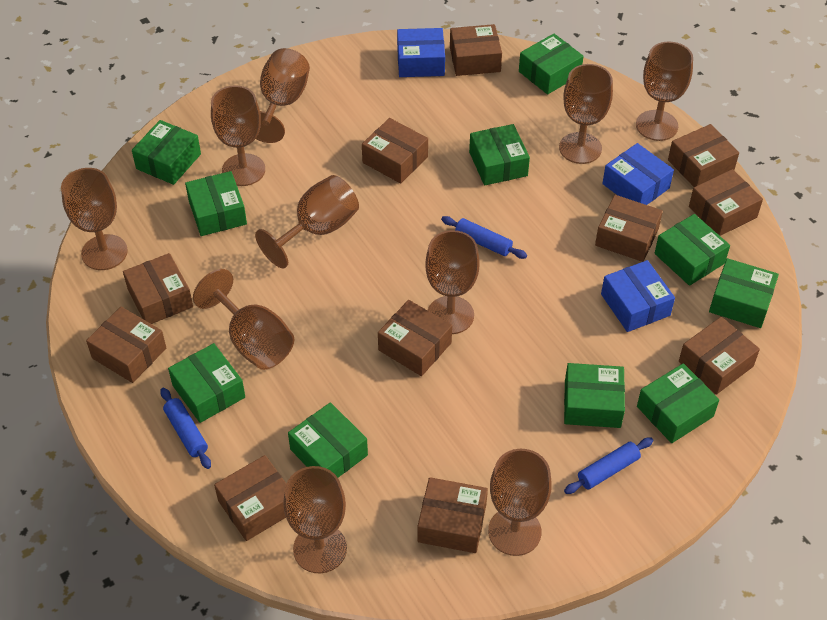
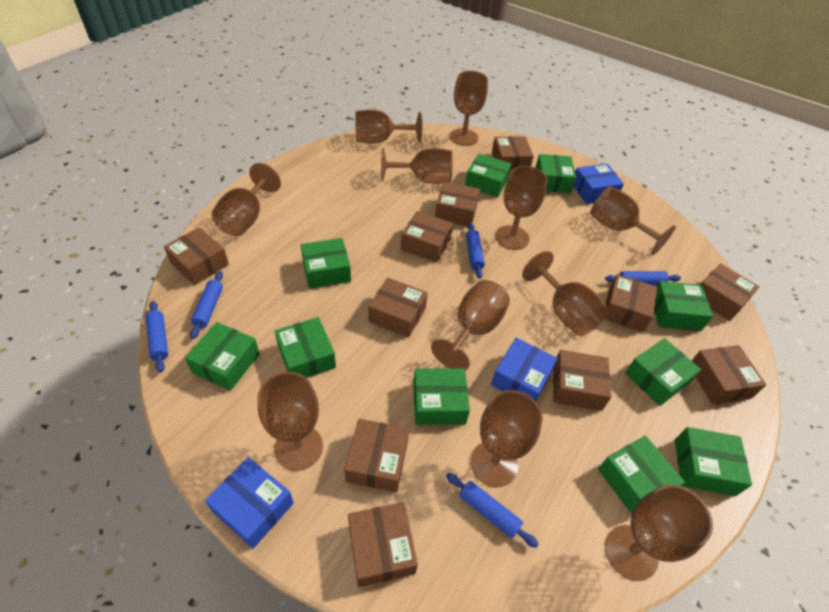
blue rolling pin: [160,388,211,469] [441,216,527,259] [564,437,653,494] = 3 -> [146,301,168,373] [190,271,223,339] [446,473,539,548] [466,223,485,279] [605,271,681,285] = 5
brown goblet: [61,168,128,270] [193,269,294,370] [211,85,265,186] [255,175,359,268] [256,48,310,143] [283,466,347,573] [425,230,480,334] [488,449,552,556] [559,64,613,164] [636,42,693,141] = 10 -> [212,163,281,236] [257,372,323,471] [355,109,422,144] [381,148,453,184] [431,280,510,370] [450,71,488,146] [471,390,543,487] [495,166,547,250] [522,251,609,336] [590,187,676,255] [605,485,713,581] = 11

